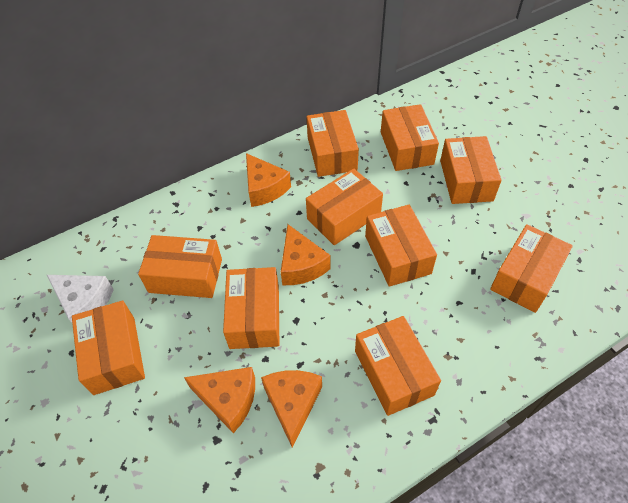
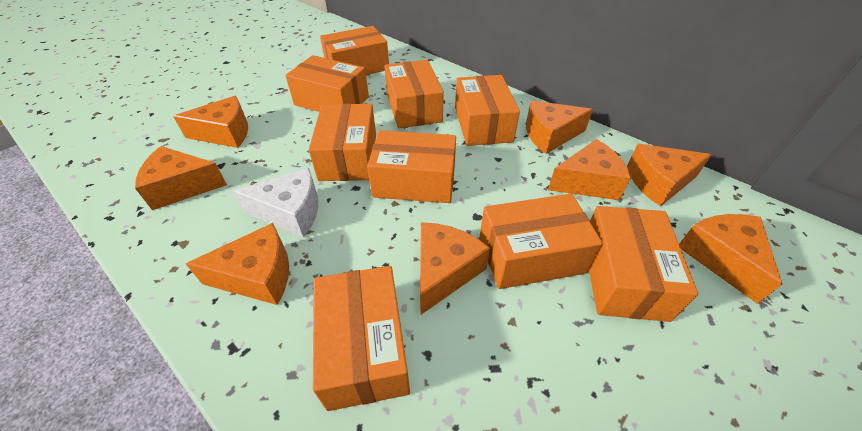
orange box: [72,300,145,395] [138,235,222,298] [223,267,279,349] [306,168,383,245] [307,110,359,177] [355,316,441,416] [365,205,437,287] [381,104,439,171] [440,136,502,204] [490,224,573,313] = 10 -> [285,55,369,112] [309,104,376,181] [313,266,410,411] [320,26,389,75] [367,130,456,203] [385,60,444,128] [455,75,520,146] [480,194,603,289] [589,206,698,322] = 9
orange cheese: [184,367,255,433] [246,153,291,207] [261,370,322,448] [281,224,331,285] = 4 -> [135,146,227,210] [173,96,248,148] [186,223,289,305] [420,222,490,315] [526,101,593,154] [548,139,631,200] [627,144,712,207] [679,214,782,304] = 8

